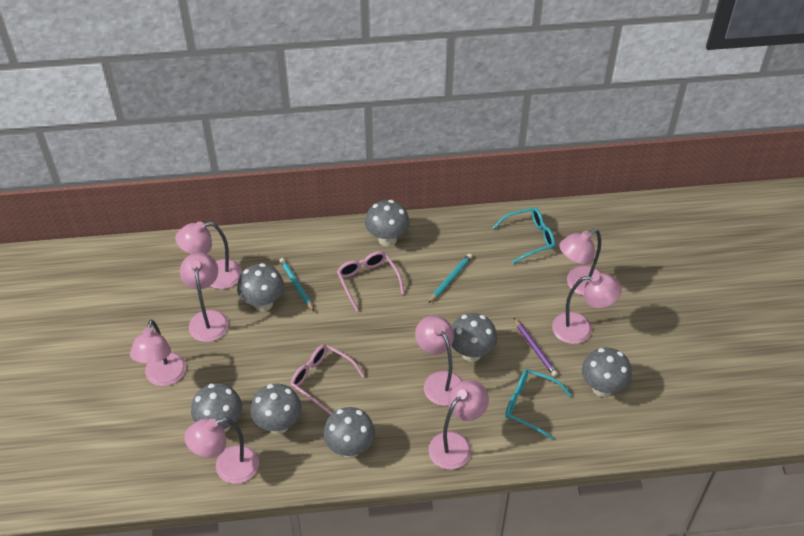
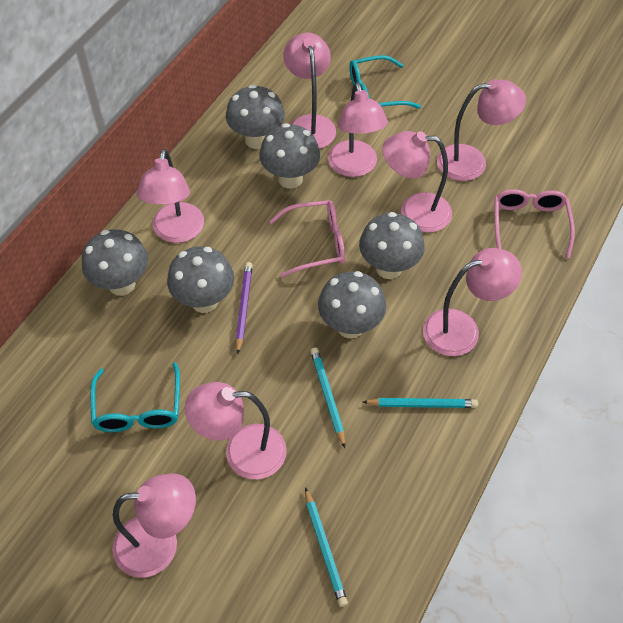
grey mushroom: [191,383,242,432] [237,263,284,312] [251,384,302,434] [323,407,375,458] [365,200,410,246] [451,313,497,362] [582,348,632,397] = 7 -> [82,229,148,296] [167,246,234,313] [226,84,285,149] [259,123,320,188] [318,271,386,339] [359,212,425,279] = 6
turquoise pencil: [279,258,314,311] [428,254,472,303] = 2 -> [305,487,348,607] [310,348,345,448] [363,398,478,408] = 3

